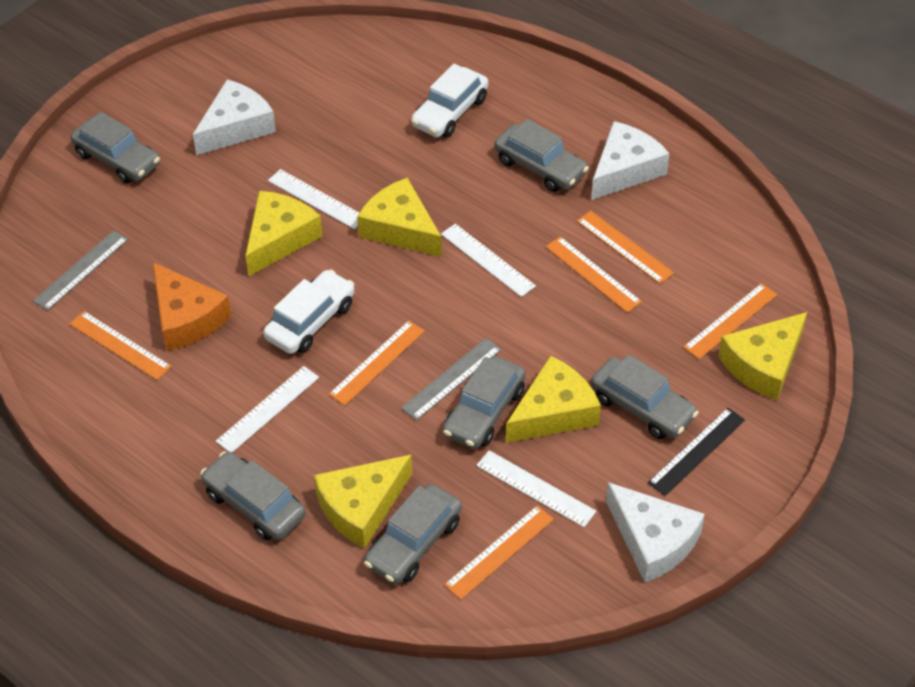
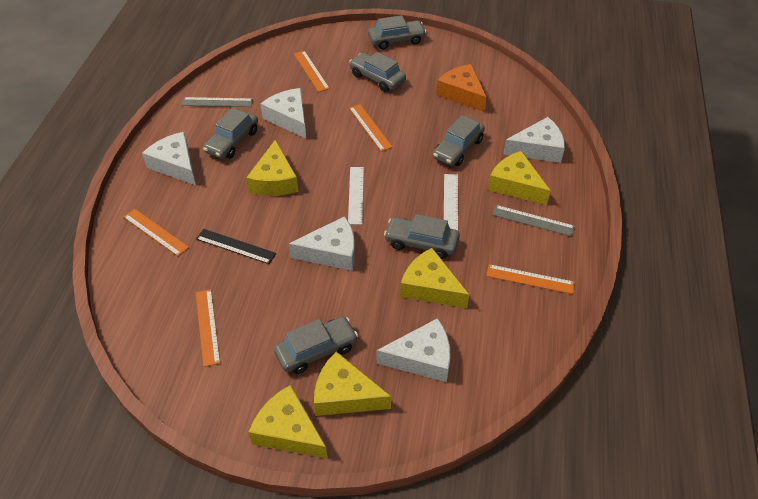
orange ruler: [70,311,172,380] [329,321,425,406] [444,505,554,600] [546,236,642,313] [577,211,674,284] [683,283,777,359] = 6 -> [124,209,189,256] [196,289,220,367] [294,51,330,92] [349,104,393,151] [486,264,575,294] = 5
white car: [263,269,354,354] [411,64,488,137] = 2 -> none = 0
white cheese: [193,80,276,155] [591,121,670,200] [606,482,705,582] = 3 -> [142,132,196,185] [260,88,306,138] [289,216,355,271] [377,318,450,382] [503,117,565,163] = 5
white ruler: [216,366,319,452] [268,169,359,229] [441,224,536,297] [476,450,596,527] = 4 -> [348,167,364,225] [444,174,458,230] = 2

